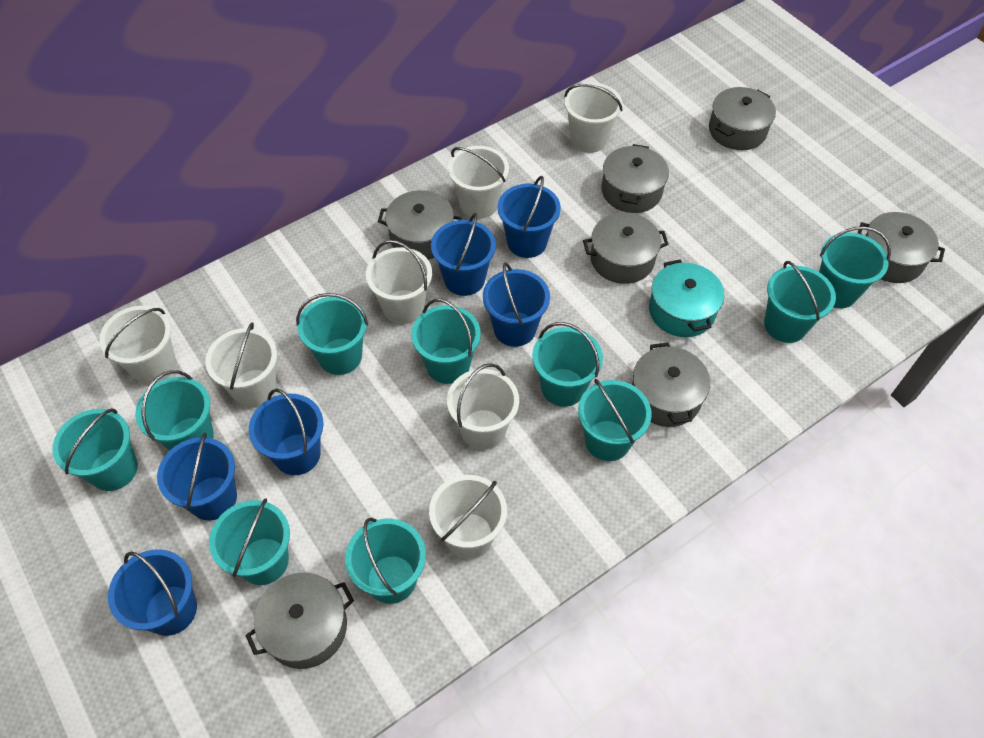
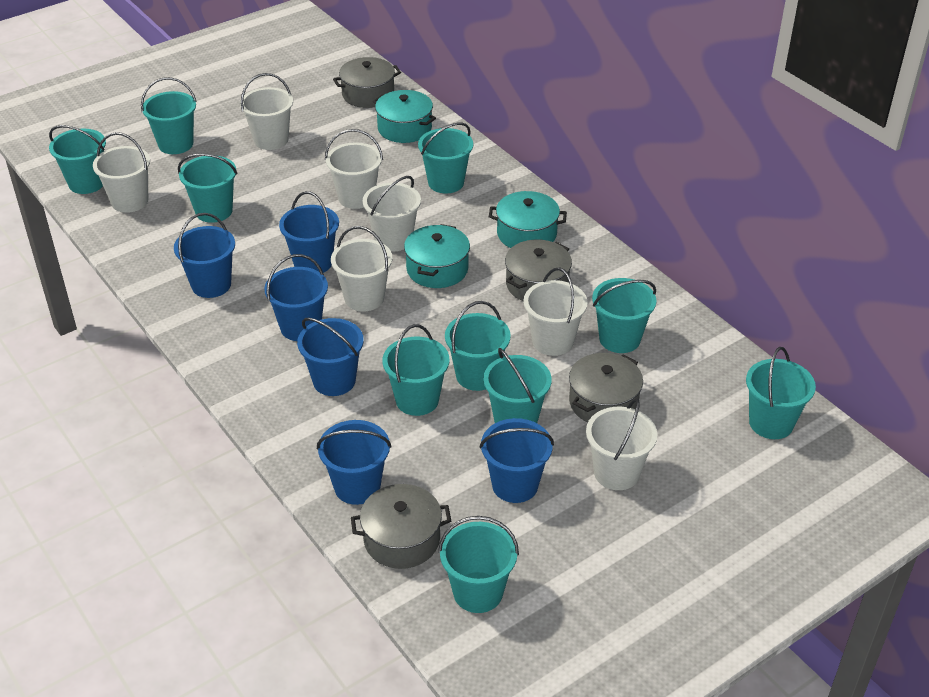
grey pot: [245,572,354,669] [378,190,462,260] [583,212,668,284] [601,144,669,213] [632,343,710,427] [709,87,776,150] [858,212,945,283] = 7 -> [333,57,401,108] [351,484,451,569] [505,240,572,301] [569,353,643,422] = 4
turquoise pot: [649,260,724,337] = 1 -> [373,90,436,143] [404,224,470,288] [489,191,567,248] = 3

